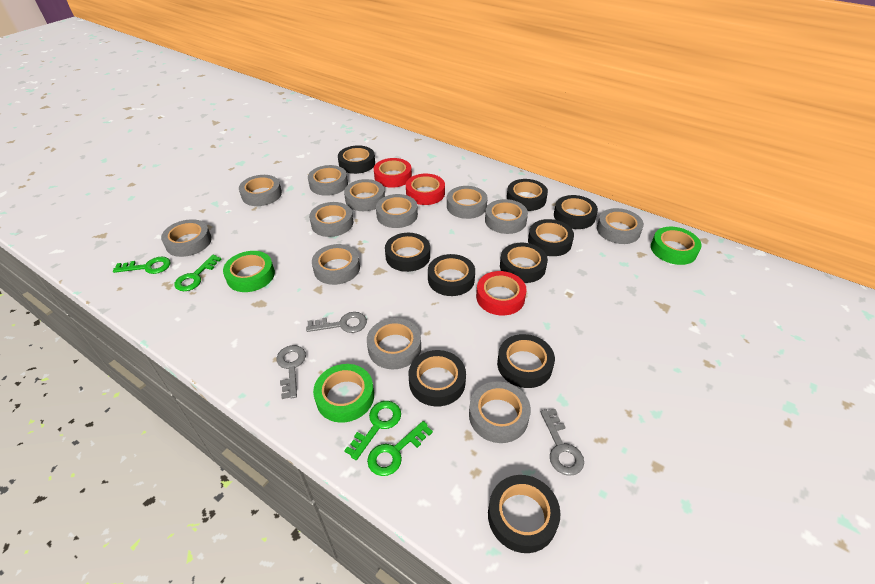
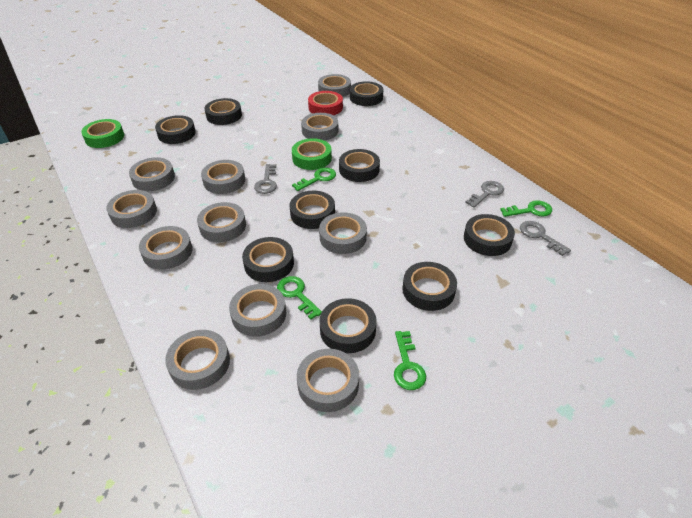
black tape: [338,145,375,174] [385,233,430,272] [409,350,466,407] [428,254,475,296] [488,475,561,553] [497,334,555,388] [500,243,548,283] [507,179,548,211] [528,219,574,256] [554,195,598,229] = 10 -> [155,115,196,144] [205,98,242,125] [242,237,294,282] [290,191,335,229] [319,298,377,353] [339,149,380,182] [350,81,383,106] [402,262,457,311] [464,214,515,256] = 9
green tape: [223,251,275,292] [313,364,374,423] [651,227,702,265] = 3 -> [81,119,124,148] [292,138,332,170] = 2
grey tape: [161,219,212,257] [239,175,282,206] [308,165,348,196] [309,202,353,237] [312,244,360,285] [344,179,385,211] [367,318,421,369] [376,194,418,228] [447,186,488,219] [469,381,531,443] [485,199,528,234] [597,208,644,244] = 12 -> [106,190,157,228] [129,157,175,191] [139,226,192,270] [165,330,230,390] [197,202,246,242] [201,160,245,194] [229,284,286,337] [297,349,359,412] [301,113,338,141] [318,74,351,97] [319,212,367,254] = 11
red tape: [374,158,412,188] [406,174,445,205] [476,271,527,315] = 3 -> [308,91,343,115] = 1

